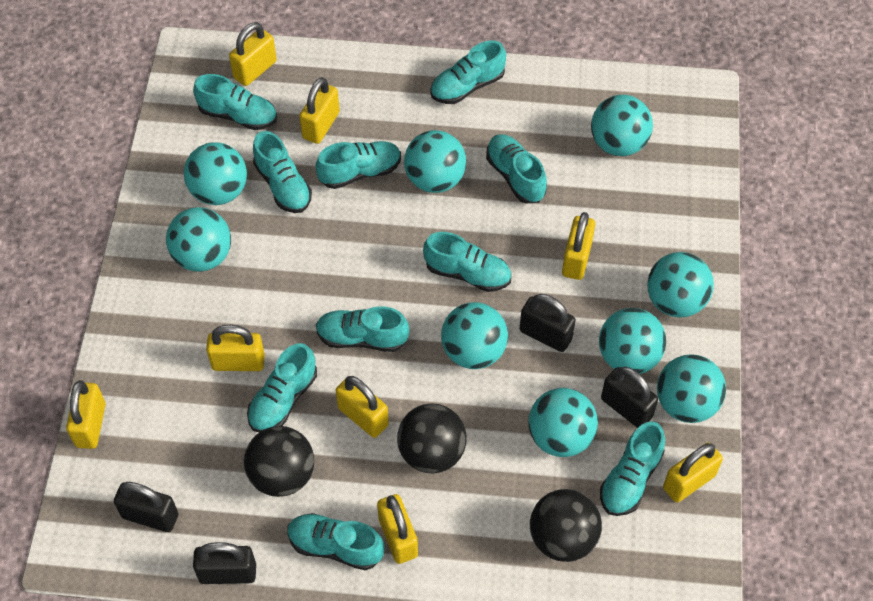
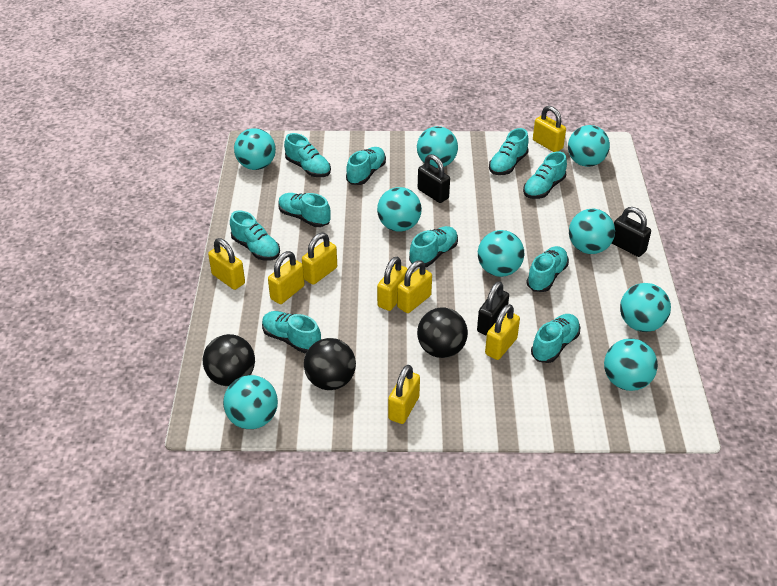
black padlock: [114,482,179,532] [193,542,256,584] [519,294,576,352] [601,367,658,428] = 4 -> [418,154,450,203] [477,281,509,336] [612,207,651,257] = 3

